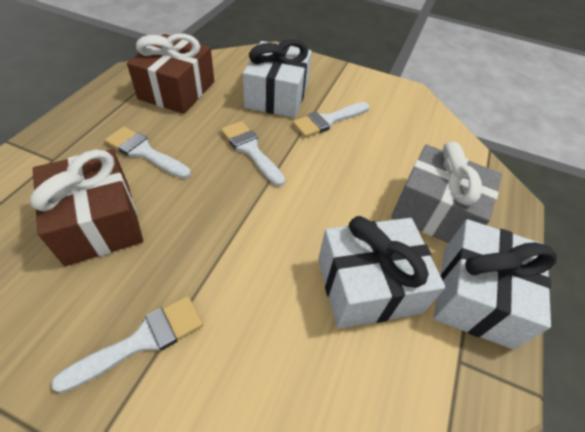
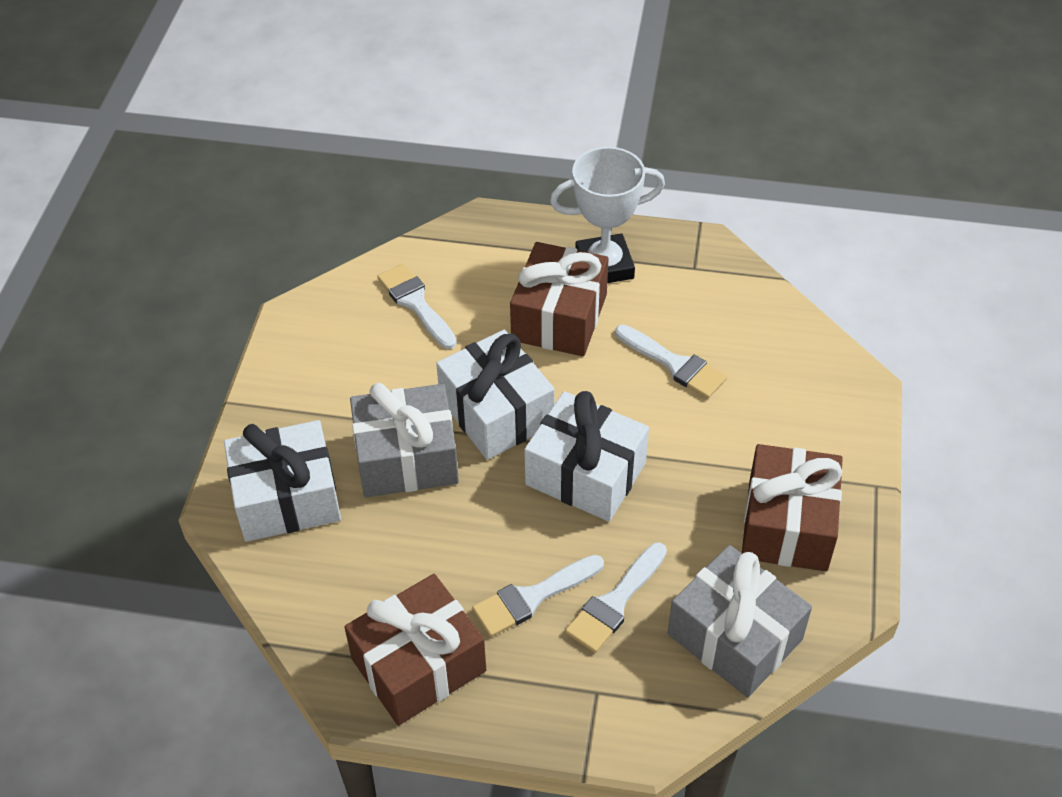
brown gift: [30,149,143,266] [127,34,214,114] = 2 -> [345,574,486,725] [510,242,608,356] [742,444,843,571] = 3
grey gift: [391,142,502,243] = 1 -> [350,383,459,497] [668,545,812,697] = 2
white trophy: none = 0 -> [550,147,665,283] = 1

